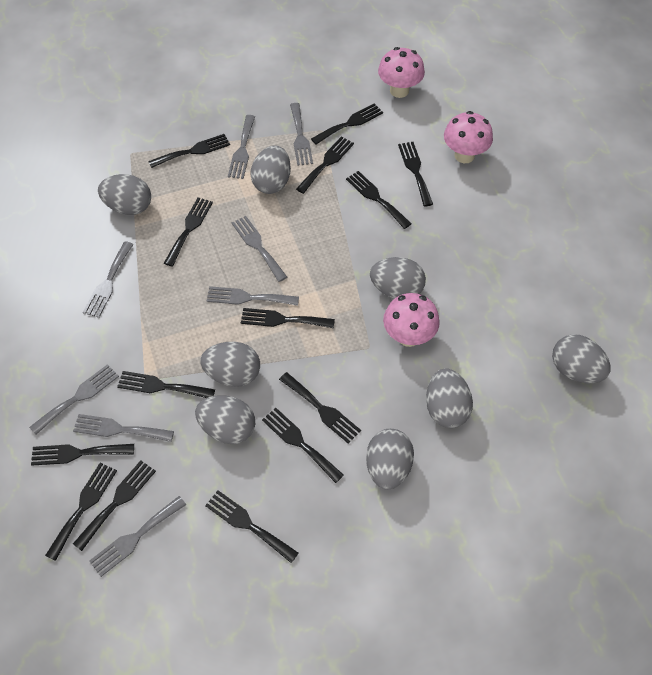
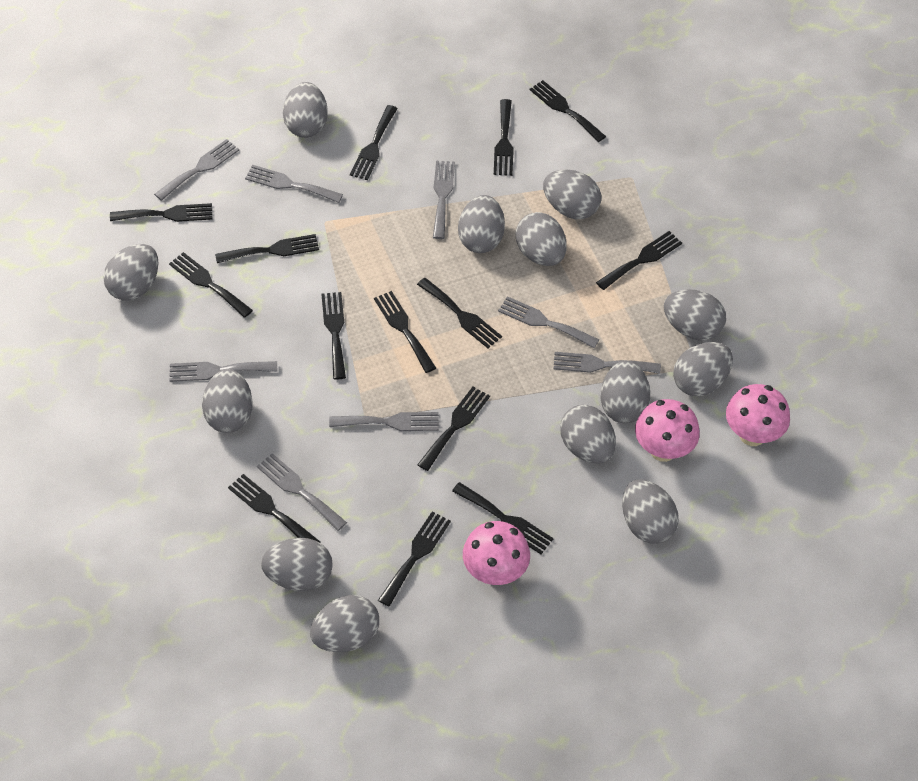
grey egg: [98,174,151,215] [195,395,255,444] [200,342,260,387] [250,145,291,194] [366,429,414,490] [370,257,426,299] [426,368,473,428] [552,334,611,383] = 8 -> [104,244,159,301] [202,369,253,433] [261,538,333,591] [283,82,328,138] [310,595,379,652] [458,195,505,253] [516,212,567,266] [543,170,601,219] [560,405,616,464] [601,360,650,423] [622,479,679,544] [664,289,726,341] [673,342,733,396] = 13

